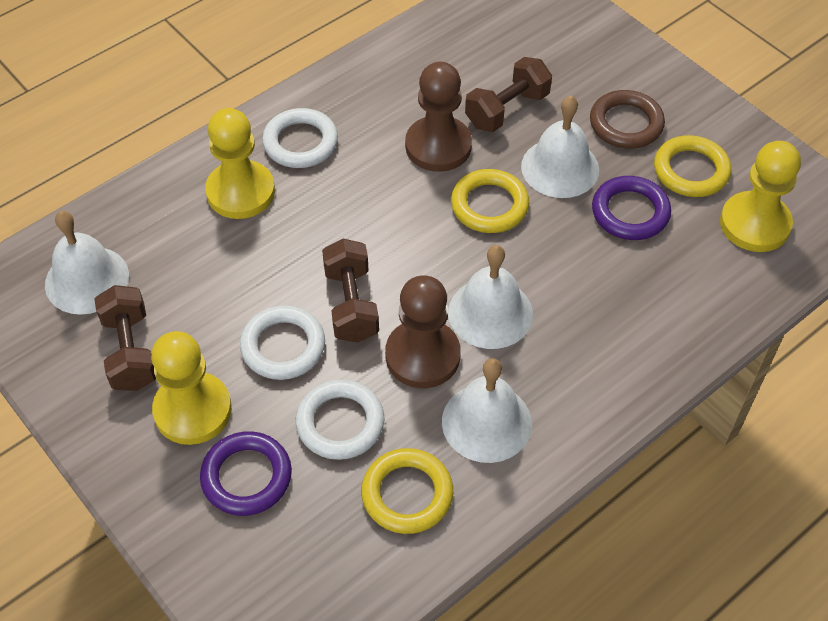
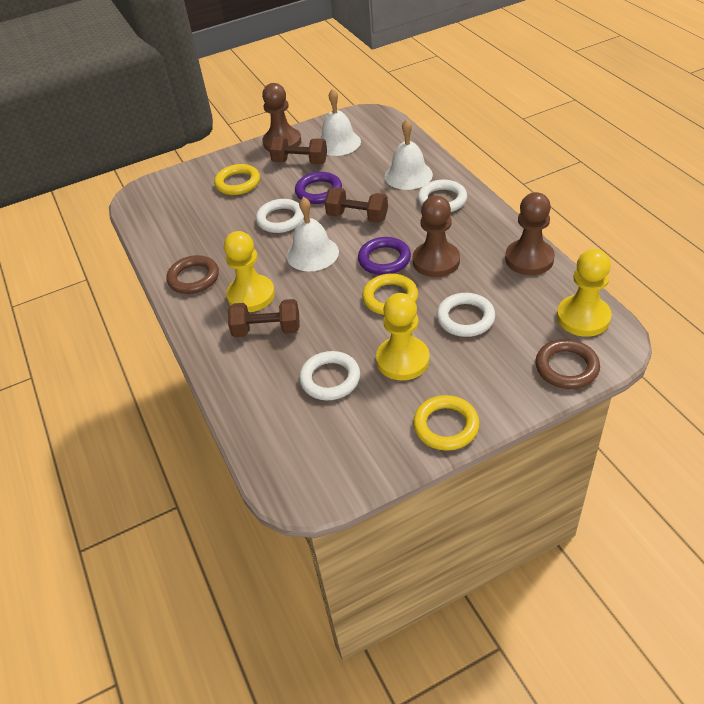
brown pawn: [385,275,461,388] [405,62,472,172] = 2 -> [262,83,301,152] [413,196,460,277] [505,192,555,275] = 3
brown ring: [590,90,665,149] = 1 -> [166,255,219,294] [535,339,600,389] = 2
white bell: [45,211,129,315] [442,358,532,463] [448,245,533,349] [521,96,599,198] = 4 -> [286,197,339,271] [319,89,361,156] [385,119,433,190] = 3
white ring: [240,305,325,380] [262,108,338,168] [296,379,385,460] = 3 -> [256,199,304,233] [299,351,360,400] [418,180,467,212] [437,293,495,337] = 4

